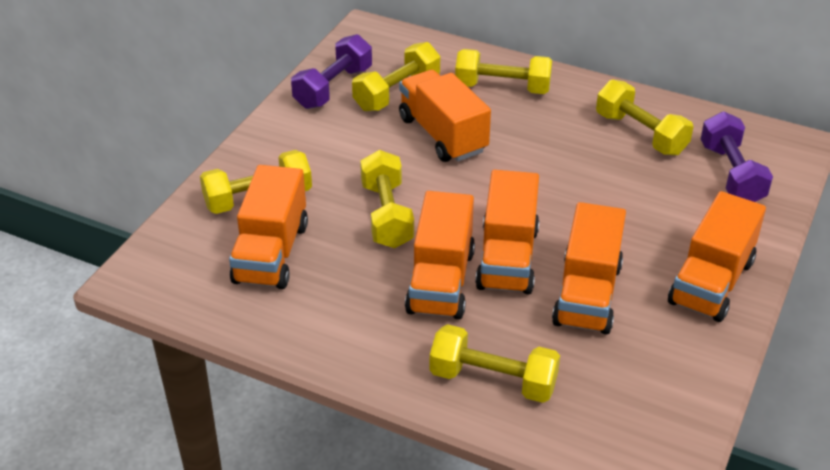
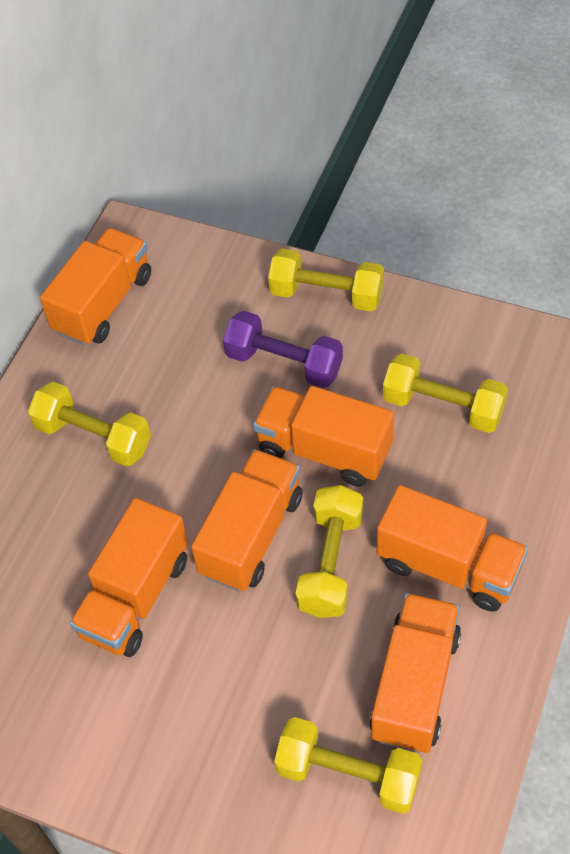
purple dumbbell: [291,34,372,109] [701,111,773,202] = 2 -> [223,311,343,388] = 1
yellow dumbbell: [200,150,312,214] [352,42,440,111] [360,150,414,248] [429,324,560,403] [455,49,552,94] [596,80,694,156] = 6 -> [28,382,151,467] [268,249,384,311] [274,717,422,814] [296,485,363,618] [383,353,508,433] = 5

